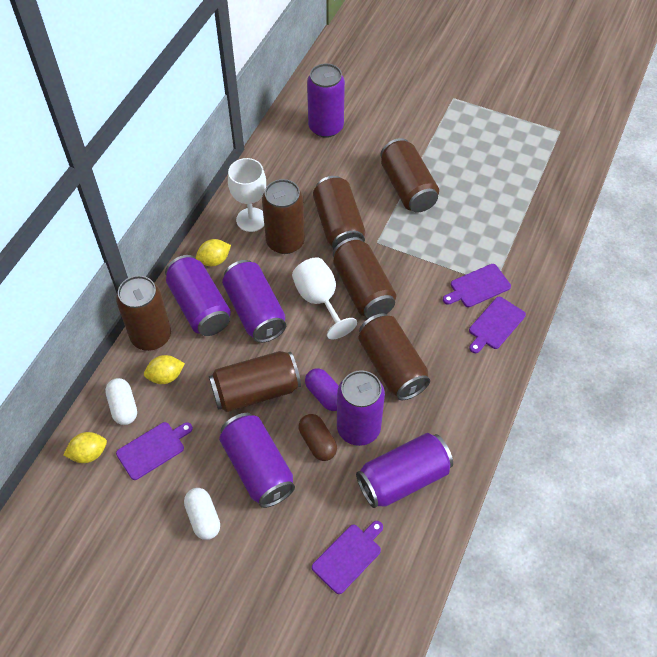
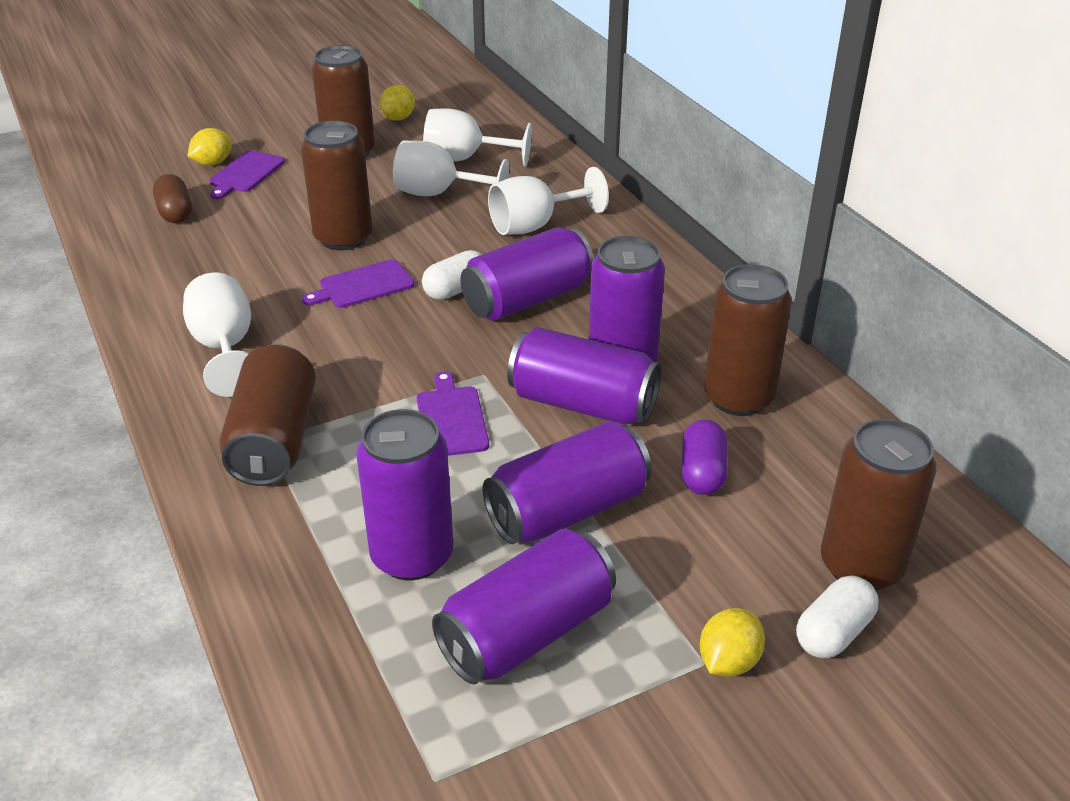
brown can: [116,275,171,351] [209,351,301,412] [262,179,305,254] [313,176,365,250] [333,237,396,318] [358,313,430,400] [381,138,439,213] = 7 -> [219,344,316,486] [301,121,373,250] [312,45,375,158] [704,264,792,416] [821,419,937,591] = 5
purple cutting board: [116,422,193,480] [312,521,383,594] [443,264,511,307] [469,297,526,353] = 4 -> [209,150,285,199] [302,259,414,308] [417,371,489,456] = 3
white goblet: [228,158,266,232] [292,257,357,339] = 2 -> [183,273,251,397] [393,141,509,196] [423,108,532,167] [488,167,609,235] = 4

